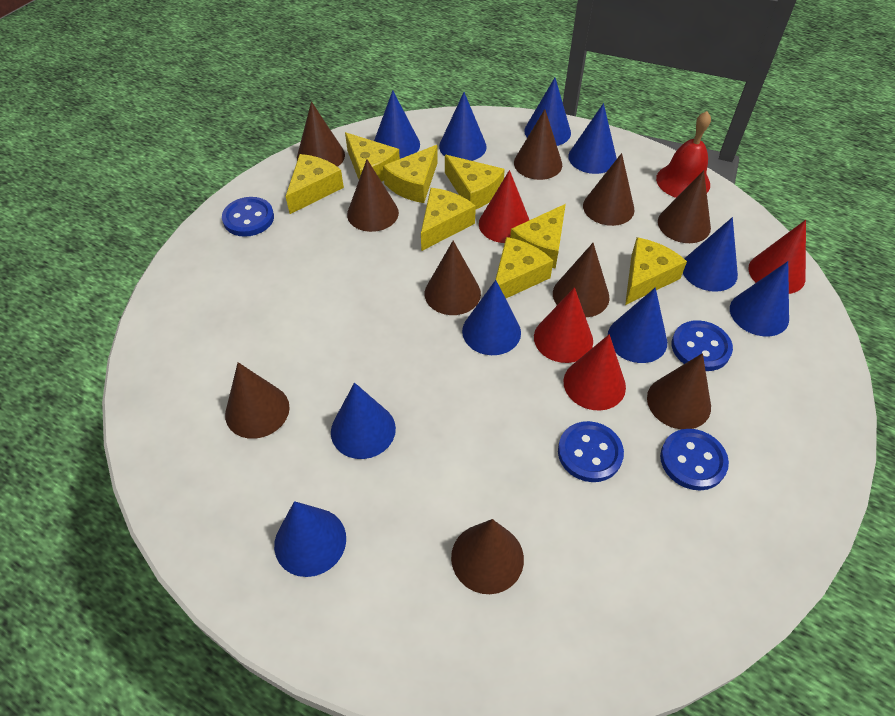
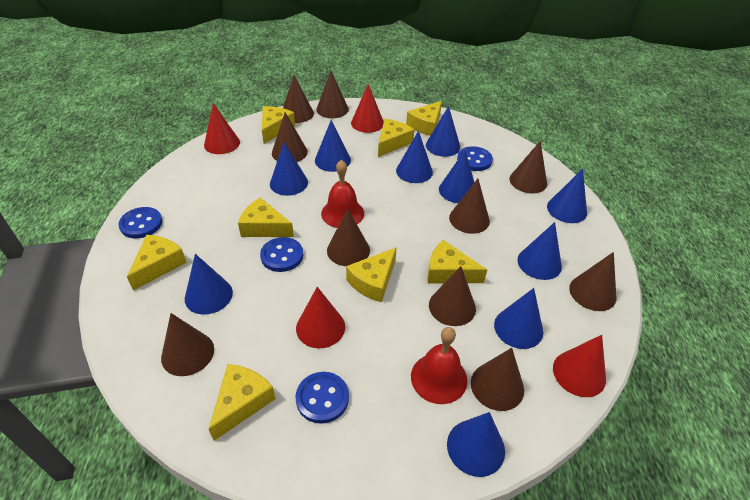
red bell: [656,111,711,198] = 1 -> [321,160,364,228] [411,327,467,404] = 2

